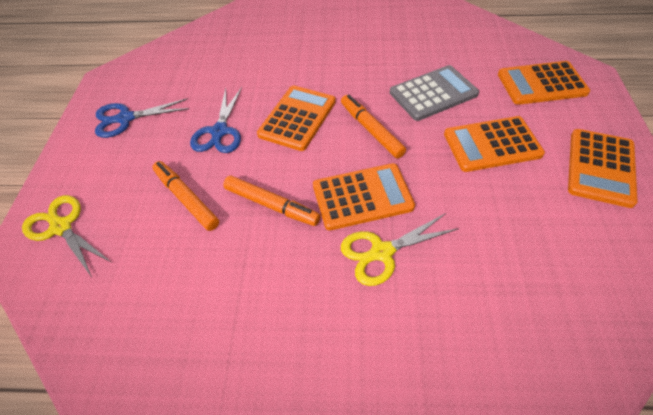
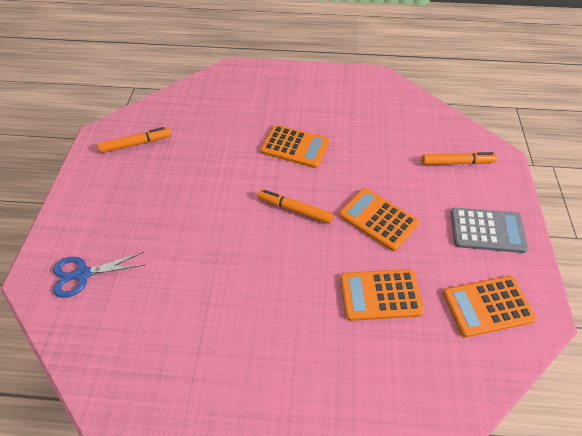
blue scissors: [95,98,189,138] [190,87,242,153] = 2 -> [53,252,145,298] = 1
orange calculator: [257,85,336,151] [313,163,415,230] [444,116,545,172] [498,61,590,105] [568,129,638,208] = 5 -> [261,125,330,168] [339,188,419,251] [340,269,424,321] [443,276,536,337] = 4
yellow scissors: [22,195,112,277] [341,213,459,286] = 2 -> none = 0

